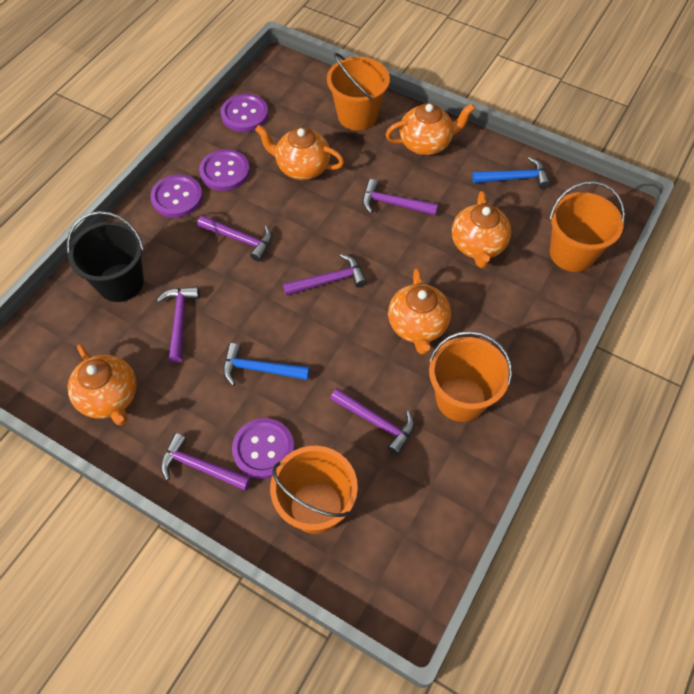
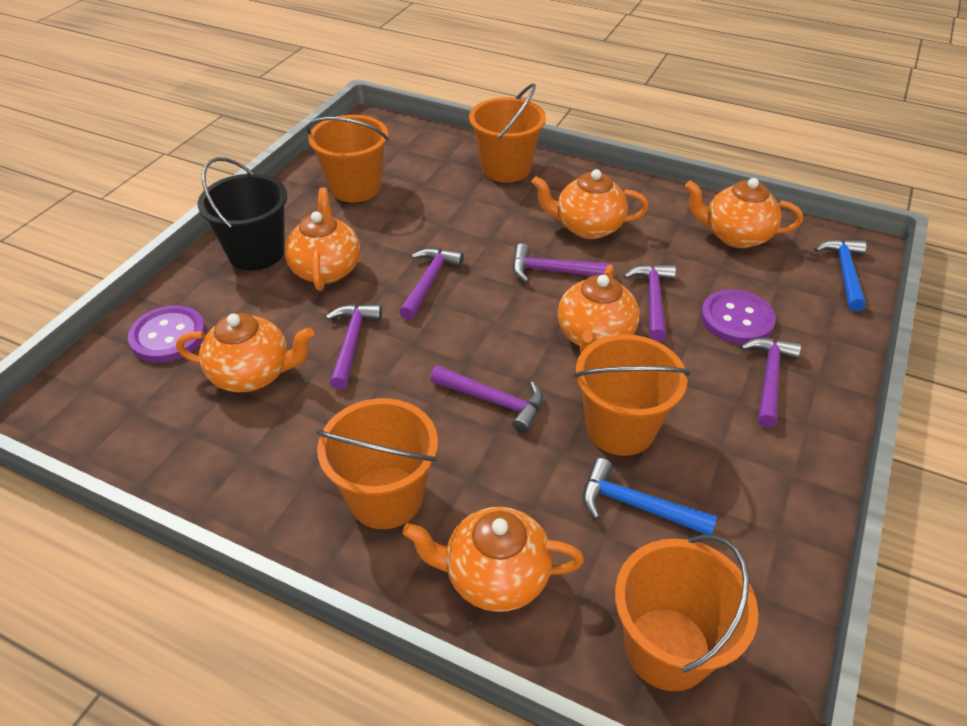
orange bucket: [270,446,358,534] [327,53,390,130] [429,331,512,422] [549,181,625,272] = 4 -> [307,115,389,203] [316,398,438,529] [469,83,546,183] [574,334,690,456] [615,535,759,691] = 5
orange teapot: [68,344,137,425] [255,125,344,180] [385,103,475,155] [388,268,451,355] [452,191,511,268] = 5 -> [176,313,314,392] [284,188,360,291] [402,507,584,612] [532,169,649,239] [558,265,640,353] [685,178,803,248] = 6
purple button: [150,174,203,218] [199,149,250,191] [221,94,268,132] [232,418,294,479] = 4 -> [128,306,206,362] [701,290,776,344] = 2

